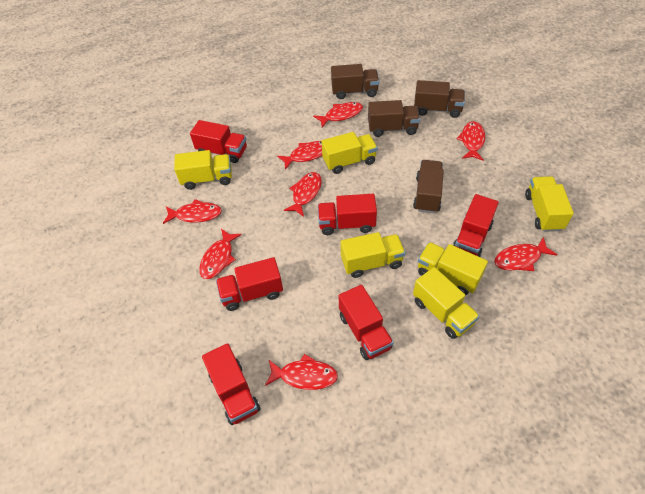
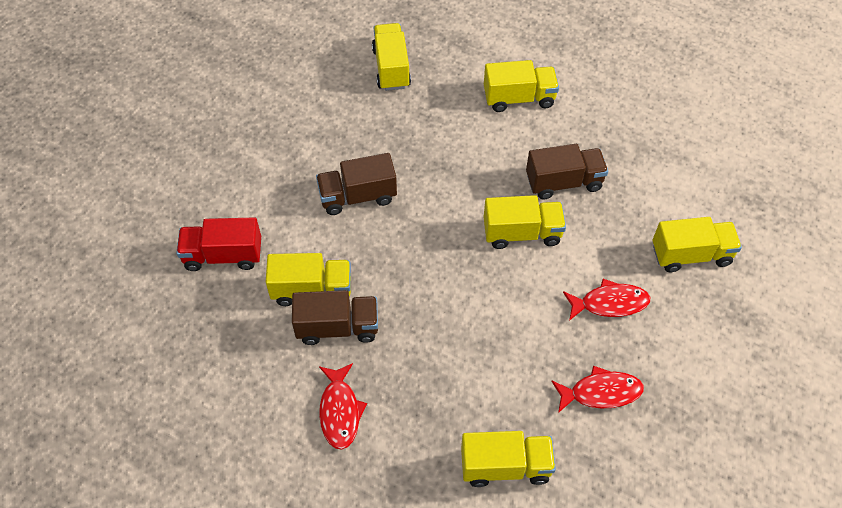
brown truck: [331,64,379,99] [368,100,420,137] [413,160,444,213] [414,80,465,118] = 4 -> [292,290,378,345] [316,153,397,215] [526,144,608,199] = 3
red fish: [163,199,222,224] [199,229,242,279] [265,354,338,390] [277,141,322,170] [284,172,322,217] [313,102,363,128] [456,121,485,160] [494,237,557,271] = 8 -> [319,363,367,450] [551,366,644,413] [563,279,650,321] = 3
red truck: [190,120,247,163] [202,343,261,425] [216,257,283,311] [318,194,377,235] [339,285,394,360] [453,194,499,257] = 6 -> [176,217,261,271] = 1

